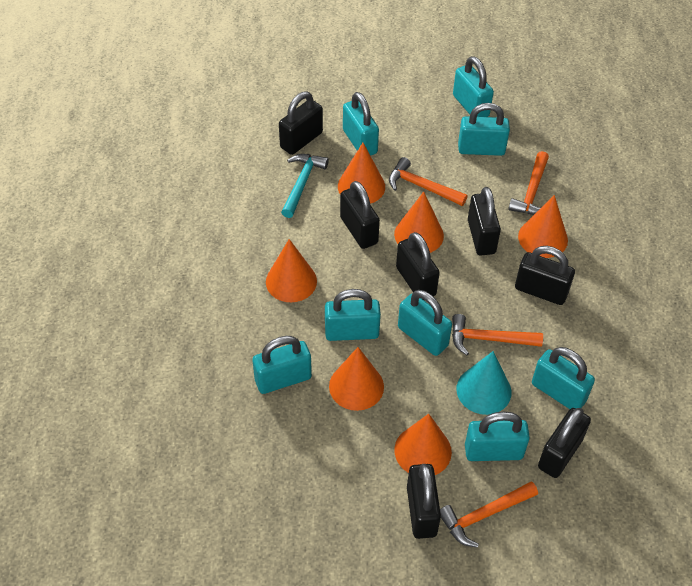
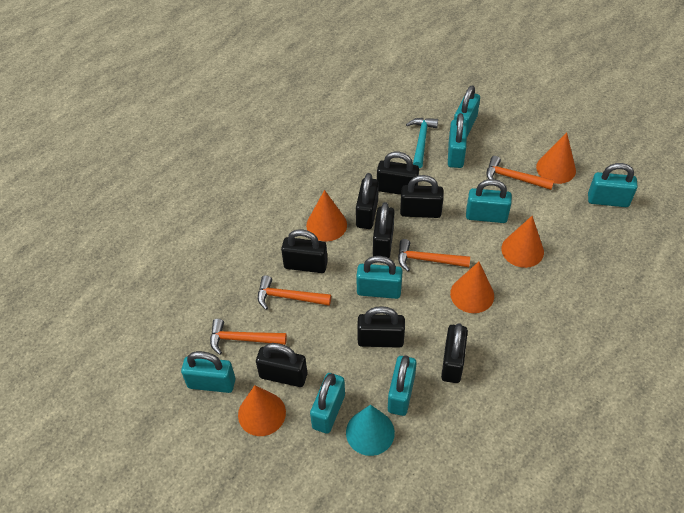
black padlock: [279,91,323,155] [340,181,380,249] [396,232,440,300] [407,464,441,539] [468,187,501,256] [515,246,575,305] [538,408,591,478] = 7 -> [256,343,307,387] [281,229,328,273] [356,173,379,229] [357,306,405,348] [373,202,394,258] [377,152,419,195] [400,175,444,218] [441,323,468,383] = 8
orange cone: [266,239,317,302] [329,347,384,411] [338,143,385,204] [394,192,444,253] [394,414,452,475] [518,195,568,258] = 6 -> [238,385,286,436] [306,190,347,241] [450,262,494,313] [502,216,544,268] [536,132,576,184] = 5

